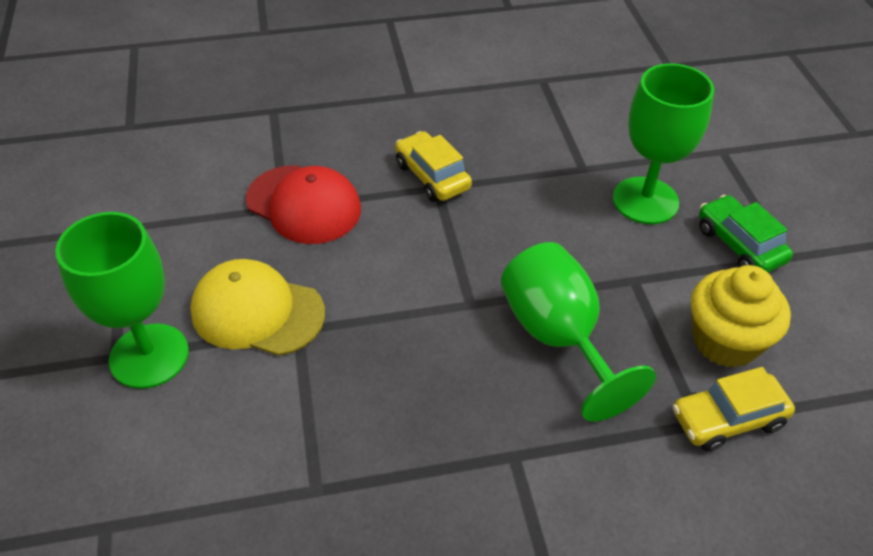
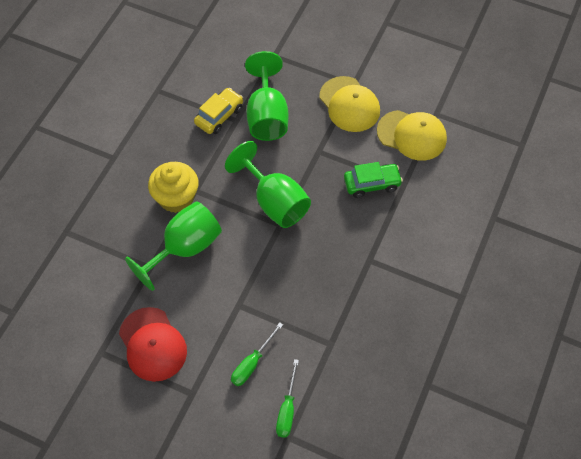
green screwdriver: none = 0 -> [231,322,283,386] [276,359,299,438] = 2
yellow cap: [190,259,325,356] = 1 -> [319,76,380,132] [377,110,447,160] = 2
yellow car: [395,131,472,202] [673,367,795,452] = 2 -> [194,88,243,134] = 1

